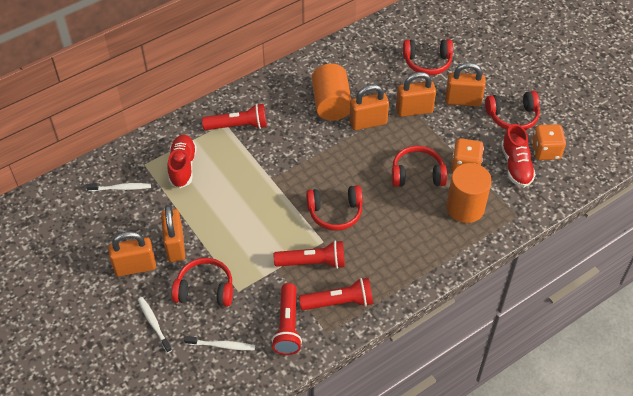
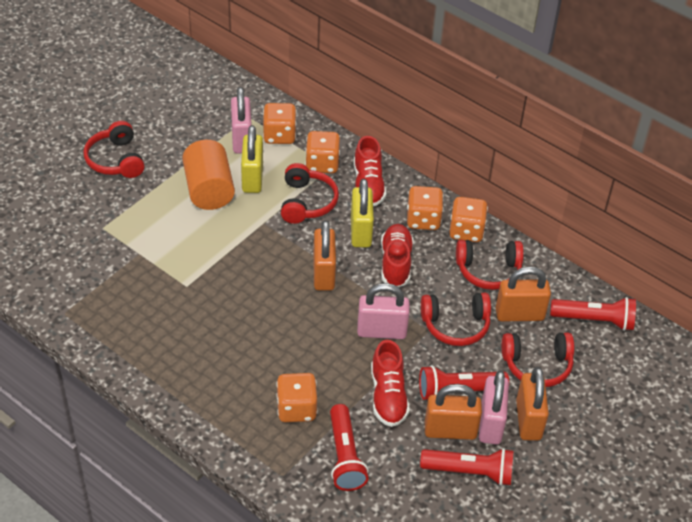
orange cylinder: [312,64,351,121] [446,163,492,223] = 2 -> [182,140,235,210] = 1
orange dice: [451,138,484,172] [531,124,566,160] = 2 -> [263,103,297,144] [276,373,318,422] [305,131,340,173] [407,186,443,230] [449,197,488,242] = 5
orange padlock: [108,231,156,276] [161,205,185,262] [349,84,389,130] [396,72,436,117] [445,62,486,106] = 5 -> [313,220,336,290] [425,384,482,440] [496,266,551,321] [516,367,549,441] = 4
pink padlock: none = 0 -> [231,87,252,153] [357,283,410,339] [479,370,509,445] = 3
red shoe: [167,135,197,188] [501,124,536,187] = 2 -> [354,136,386,206] [371,340,410,427] [381,224,414,287] = 3
white toothbrush: [86,183,151,191] [138,297,172,353] [184,336,255,350] = 3 -> none = 0
yellow padlock: none = 0 -> [241,125,263,193] [351,179,374,247] = 2

